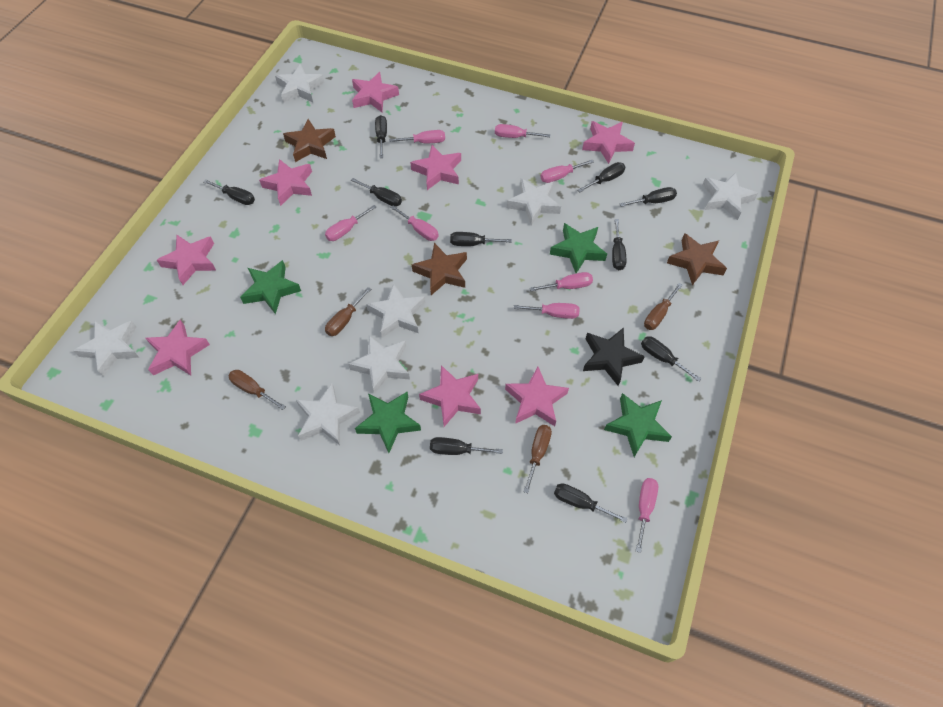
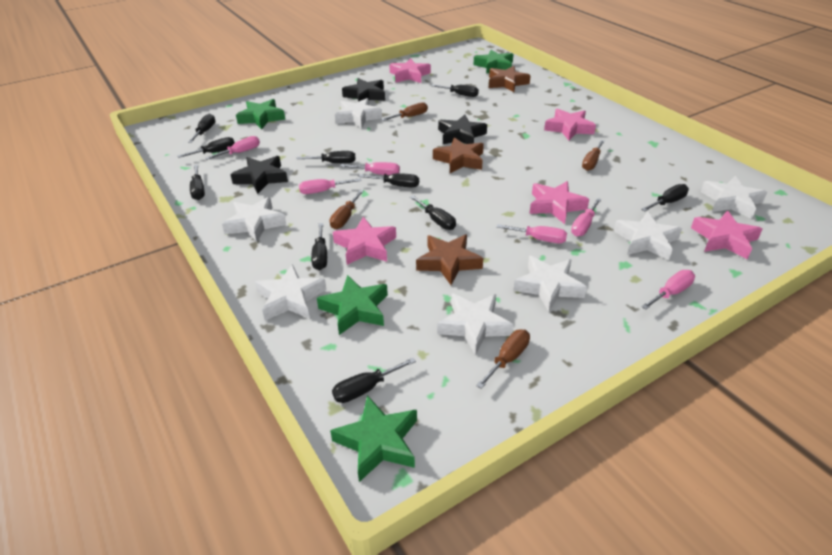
black star: [583,327,645,386] = 1 -> [230,156,288,194] [342,78,385,102] [438,115,487,144] = 3
pink screwdriver: [325,205,377,241] [389,130,445,143] [391,205,439,241] [495,124,551,138] [514,303,580,319] [530,272,593,291] [540,160,594,183] [636,478,658,553] = 8 -> [206,136,260,160] [299,178,362,194] [340,162,400,175] [497,224,567,243] [571,198,602,237] [641,270,695,310] = 6
pink star: [146,320,210,375] [157,235,216,285] [259,159,312,206] [352,72,399,112] [410,145,461,190] [419,365,481,427] [505,366,569,426] [582,121,635,164] = 8 -> [333,217,396,265] [389,59,431,83] [529,181,589,224] [544,108,596,140] [691,211,762,259] = 5

